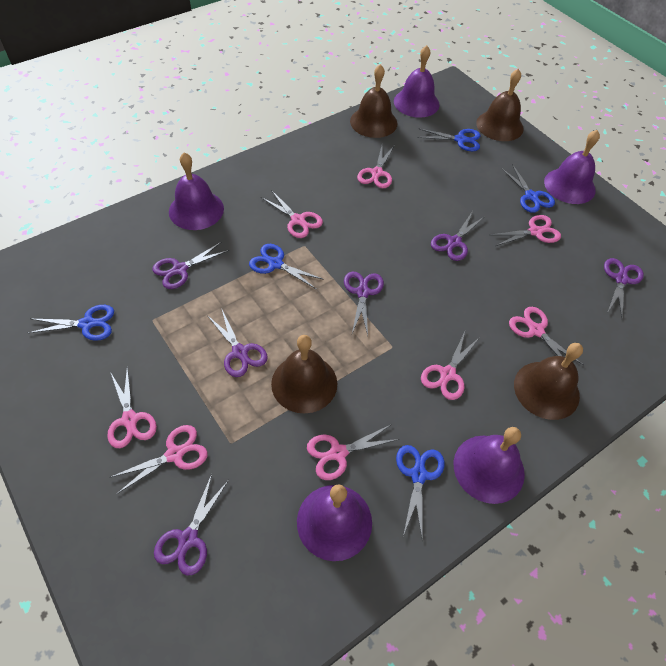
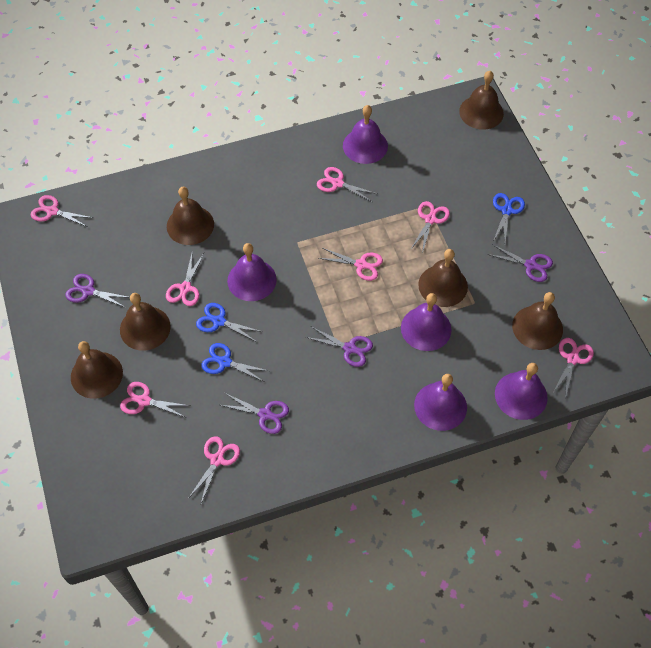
blue scissors: [28,305,114,341] [249,244,324,289] [396,445,444,541] [417,128,480,151] [501,164,555,213] = 5 -> [196,303,263,342] [201,343,269,382] [493,193,525,242] = 3
brown bell: [271,335,337,414] [350,64,397,138] [476,69,524,141] [514,343,583,420] = 4 -> [71,341,123,399] [120,293,171,351] [167,187,214,245] [418,249,468,307] [459,71,504,130] [512,292,563,350] = 6
purple scissors: [153,242,229,289] [154,474,229,576] [207,308,268,377] [344,272,384,336] [431,211,485,261] [604,258,644,317] = 6 -> [66,274,130,308] [221,393,289,434] [305,326,373,367] [488,244,553,282] = 4

